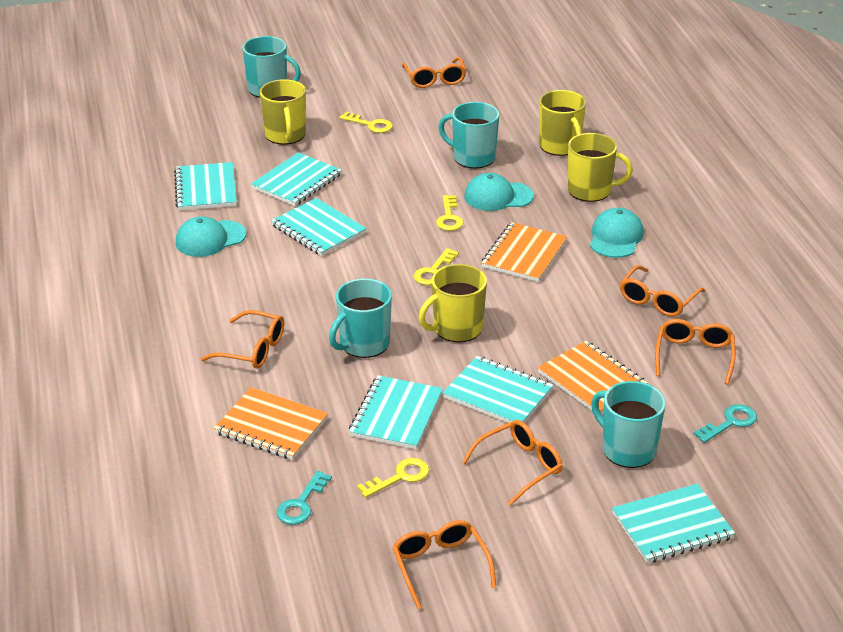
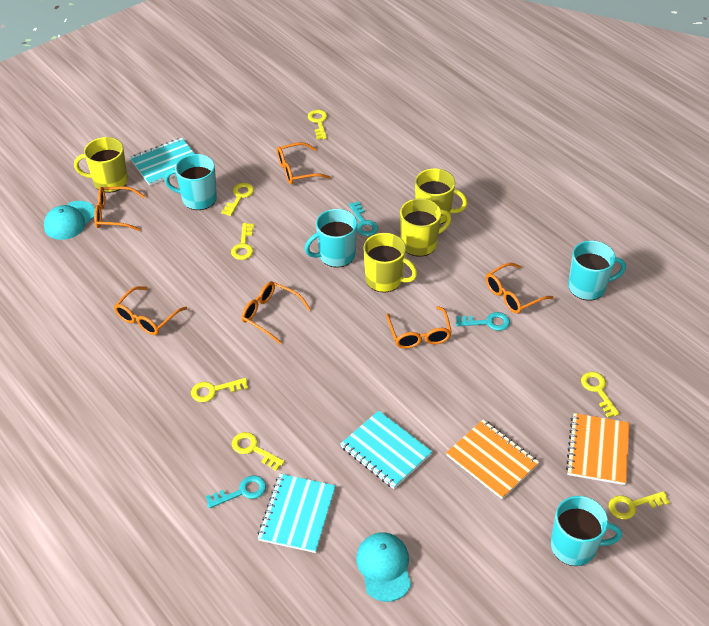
orange notebook: [214,387,328,460] [481,222,567,282] [538,341,648,414] = 3 -> [446,420,539,499] [566,413,630,485] = 2
turquoise cap: [175,216,246,257] [464,173,534,211] [590,208,644,258] = 3 -> [44,201,95,240] [356,532,411,602] = 2
turquoise key: [276,471,332,525] [693,404,757,443] = 2 -> [206,475,266,508] [349,201,378,236] [456,312,510,331] = 3
turquoise notebook: [174,162,237,210] [251,152,342,206] [271,198,367,256] [349,375,443,449] [443,356,553,423] [612,484,735,563] = 6 -> [130,138,195,186] [258,474,336,553] [340,410,432,489] = 3
yellow key: [339,112,393,133] [357,458,430,498] [414,248,459,285] [436,195,464,231] = 4 -> [191,378,248,402] [221,183,254,216] [231,223,254,260] [232,432,285,471] [308,110,327,140] [581,372,620,418] [609,491,670,519] = 7

